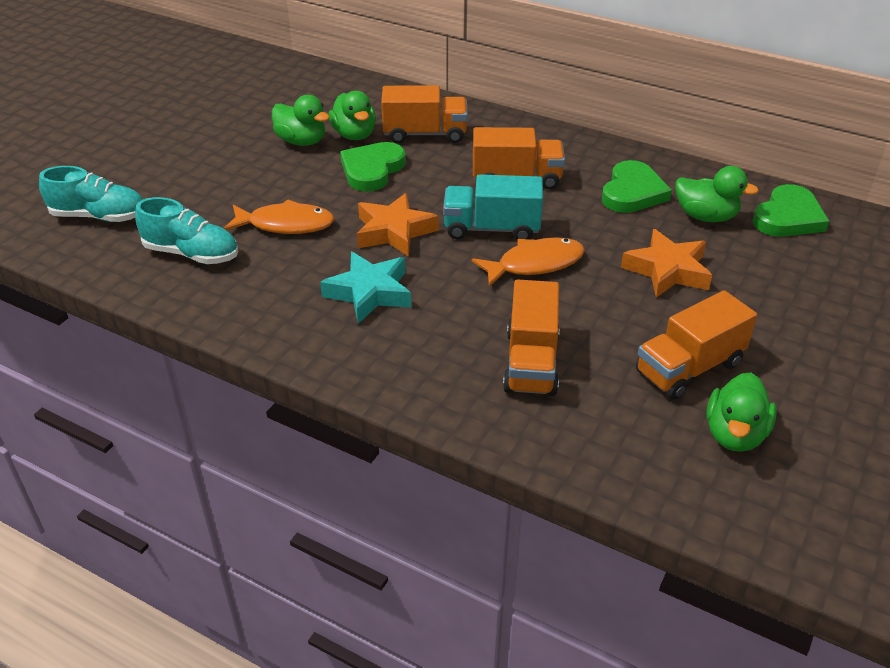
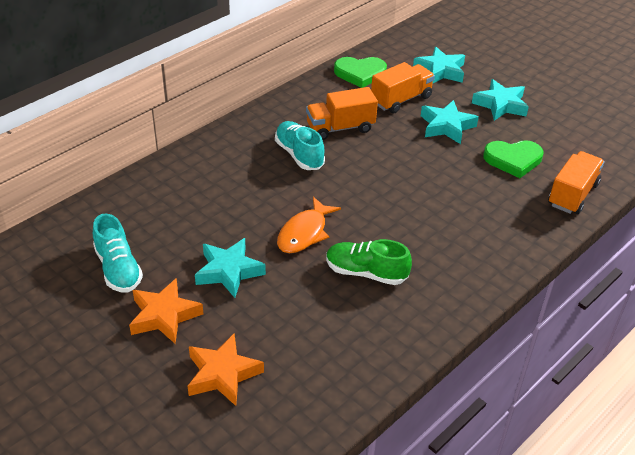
green duck: [272,95,330,146] [329,91,376,140] [676,166,759,222] [706,373,777,452] = 4 -> none = 0
green heart: [340,142,406,192] [602,160,672,213] [753,184,829,237] = 3 -> [334,57,387,88] [483,140,544,178] = 2
green shoe: none = 0 -> [326,239,412,285] = 1
orange fish: [224,199,335,234] [472,237,585,287] = 2 -> [277,197,341,253] = 1
orange truck: [381,85,468,143] [473,127,565,190] [503,279,560,396] [636,290,757,400] = 4 -> [306,87,378,140] [371,62,435,113] [548,151,604,214] = 3
turquoise star: [320,252,411,324] = 1 -> [195,238,266,298] [413,47,465,84] [421,100,479,144] [472,79,529,121] = 4
turquoise truck: [443,174,543,240] = 1 -> none = 0

